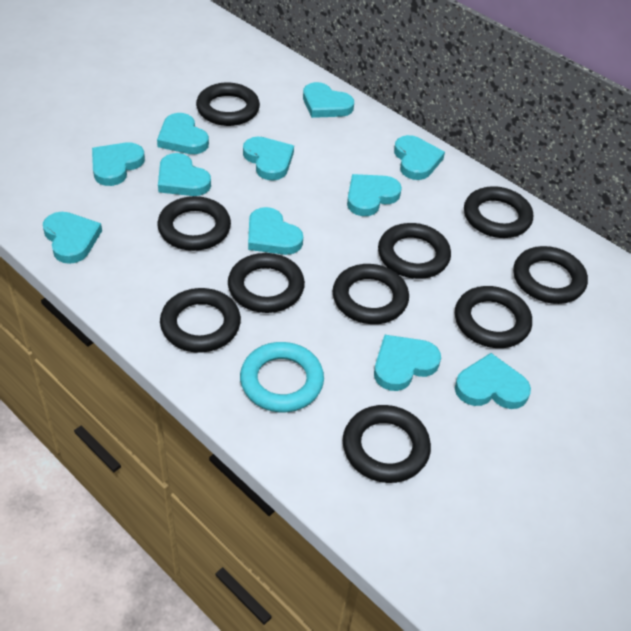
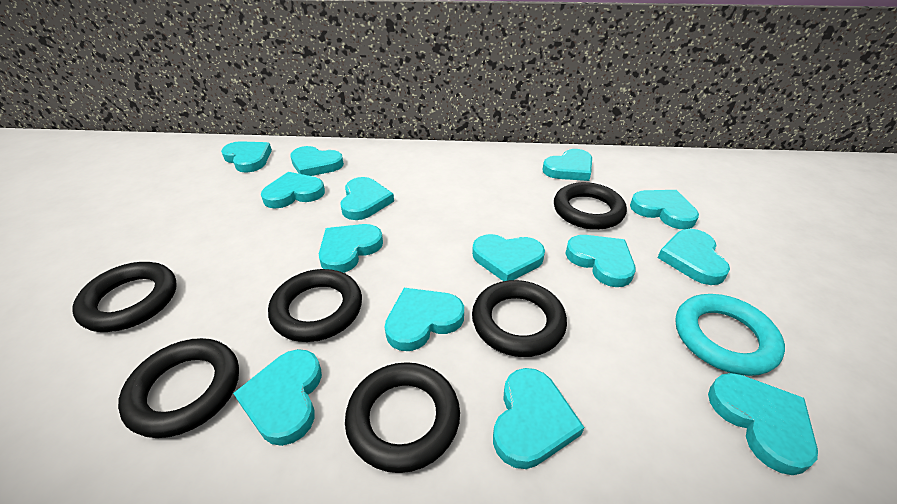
black ring: [157,196,231,251] [160,288,241,353] [196,83,260,126] [228,253,305,313] [332,264,409,324] [343,405,431,483] [378,223,451,279] [455,286,532,348] [464,186,533,238] [513,246,588,304] = 10 -> [72,262,177,332] [118,338,239,438] [268,269,362,342] [345,362,460,473] [472,280,567,357] [554,182,627,230] = 6
turquoise heart: [43,212,102,264] [92,142,145,186] [157,113,209,154] [158,153,211,196] [243,136,294,181] [248,207,303,255] [303,82,354,118] [347,174,402,216] [374,335,441,391] [394,135,445,180] [455,353,531,409] = 11 -> [221,141,272,173] [233,349,322,446] [261,172,325,208] [290,146,344,176] [319,224,383,273] [340,177,394,220] [385,288,464,351] [472,234,545,281] [493,368,584,469] [542,149,592,181] [565,235,636,287] [630,190,699,229] [658,229,730,285] [708,373,818,475] = 14

